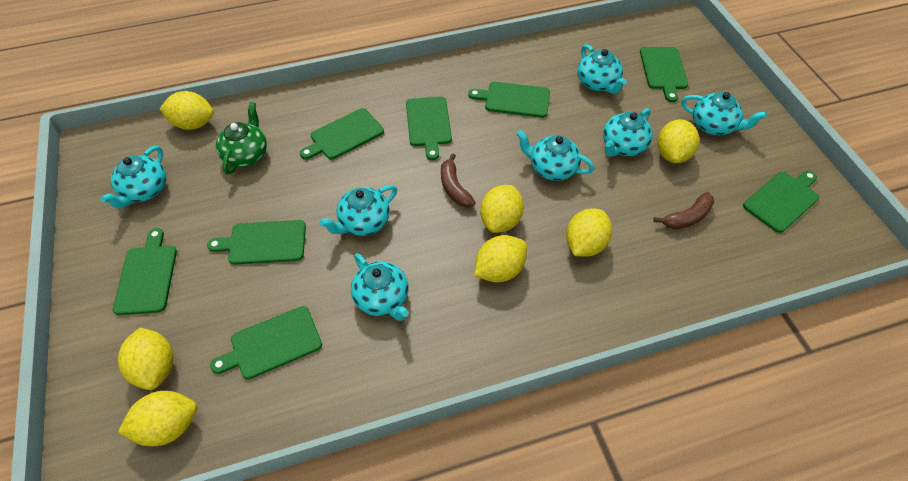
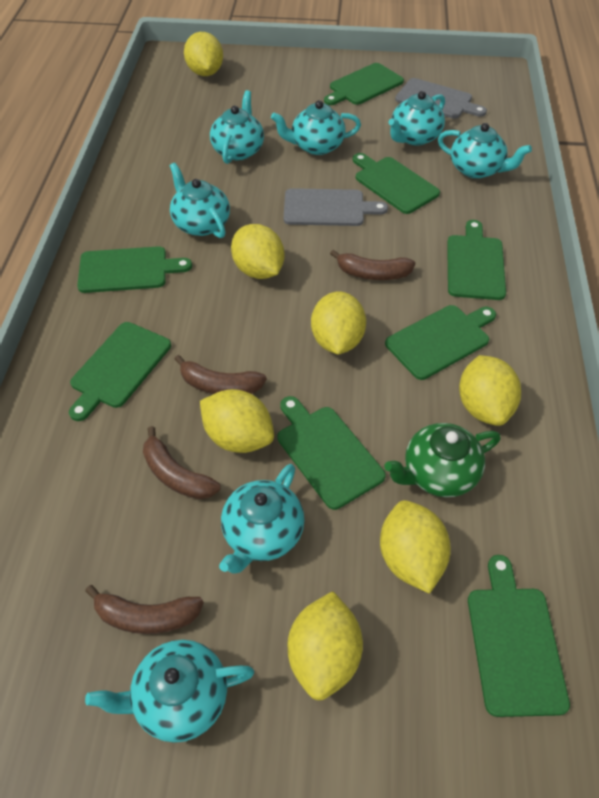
brown banana: [441,153,476,207] [653,192,714,229] = 2 -> [85,585,204,634] [143,426,221,499] [175,355,267,394] [330,250,415,280] = 4
grey cutting board: none = 0 -> [284,188,388,226] [395,78,487,119] = 2

